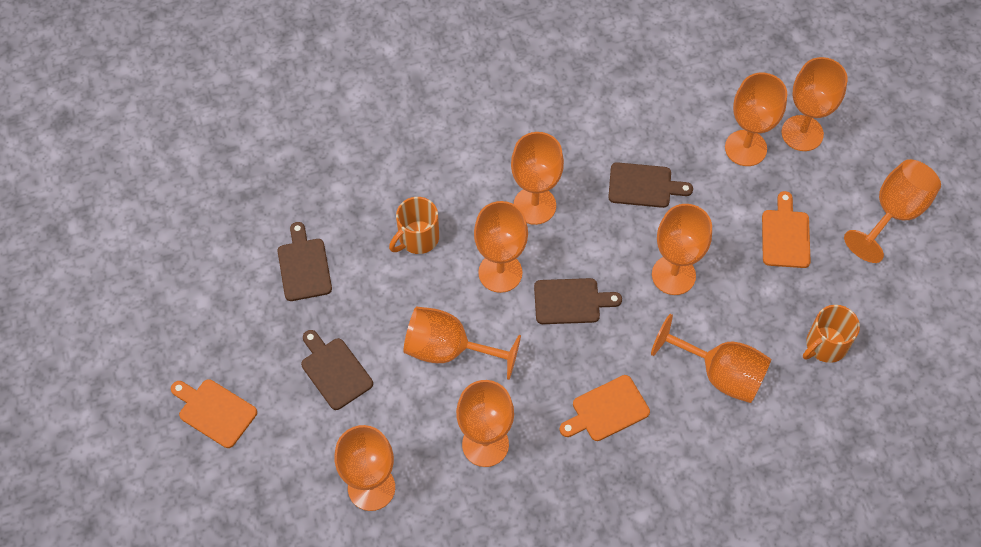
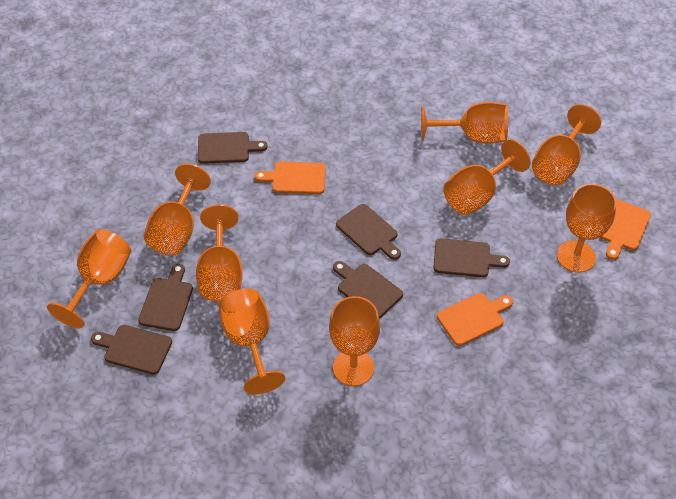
brown cutting board: [278,222,332,301] [301,330,373,410] [534,278,622,324] [608,162,693,208] = 4 -> [91,325,172,375] [138,264,193,331] [198,132,268,164] [333,261,403,318] [336,204,401,260] [433,238,510,277] = 6
orange goblet: [335,425,395,511] [403,306,521,380] [456,380,514,467] [474,201,528,293] [511,132,564,225] [651,314,771,403] [652,204,712,295] [725,73,787,166] [781,57,848,151] [844,159,941,263] = 10 -> [47,229,131,328] [144,163,211,256] [196,204,243,302] [219,288,285,395] [329,296,380,386] [421,102,508,144] [443,139,530,215] [532,104,601,185] [557,184,616,273] = 9
orange mug: [389,197,439,254] [803,305,860,363] = 2 -> none = 0

